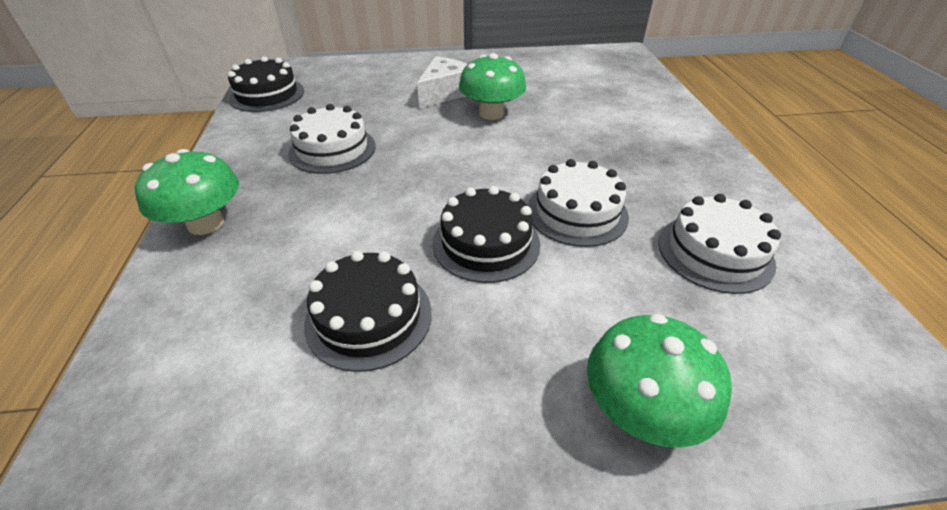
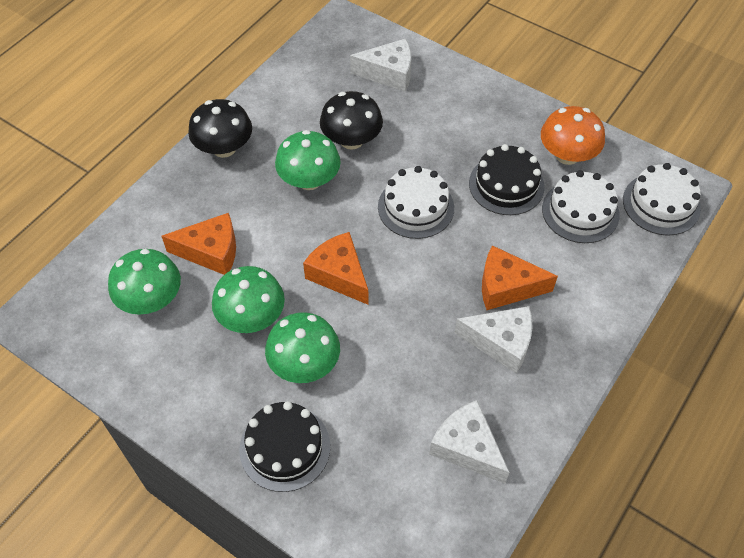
black cake: [228,56,304,112] [304,251,432,372] [432,186,540,283] = 3 -> [239,401,330,492] [469,144,545,215] = 2
black mushroom: none = 0 -> [188,99,252,158] [320,91,383,150] = 2
green mushroom: [135,149,239,235] [459,53,526,120] [587,314,732,448] = 3 -> [108,249,181,315] [212,266,285,333] [265,312,340,383] [275,130,341,190] = 4
orange cheese: none = 0 -> [161,213,236,275] [303,232,368,305] [482,245,558,310] = 3
orange mushroom: none = 0 -> [541,106,605,165] = 1
white cheese: [417,56,467,108] = 1 -> [350,38,411,92] [429,400,510,484] [455,306,532,373] = 3

